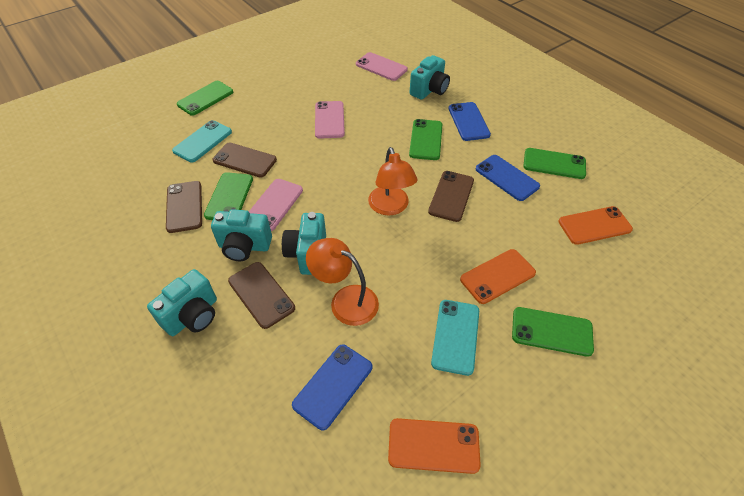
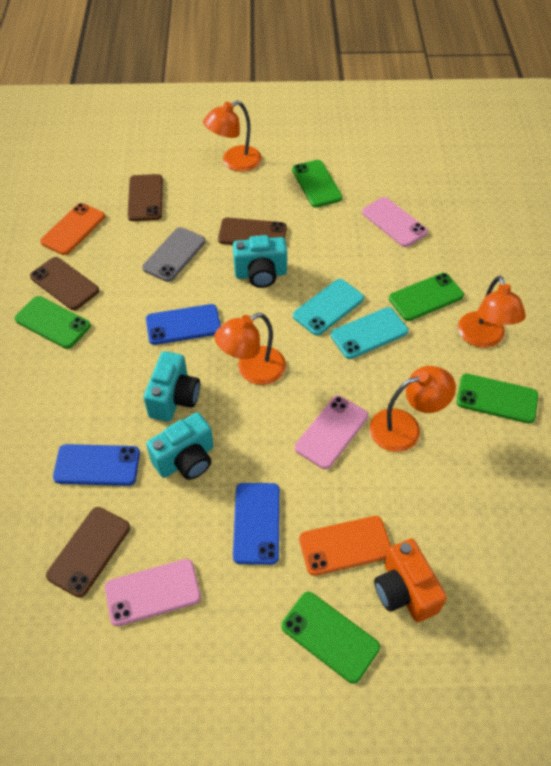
grey phone: none = 0 -> [142,227,206,282] = 1
orange camera: none = 0 -> [374,538,447,622] = 1
orange lamp: [306,238,379,326] [368,147,417,216] = 2 -> [203,101,262,172] [214,313,286,385] [370,366,456,452] [458,276,526,348] = 4
orange phone: [388,418,481,474] [460,249,536,304] [559,206,633,245] = 3 -> [40,203,105,255] [299,516,391,576] = 2
turquoise camera: [147,269,217,336] [211,209,272,261] [282,212,326,275] [410,55,450,100] = 4 -> [143,351,200,422] [146,412,214,480] [233,235,287,288] = 3

